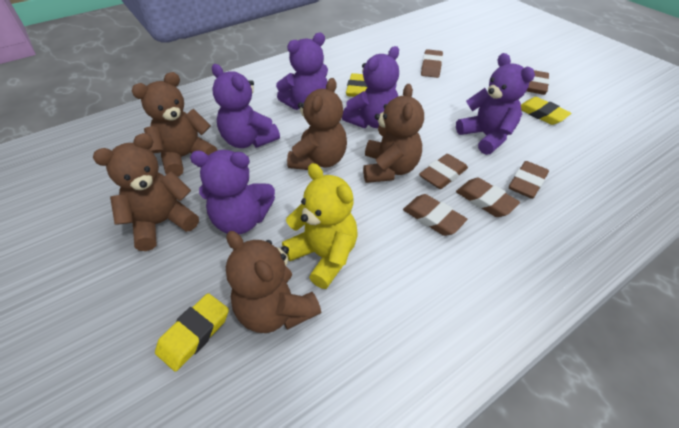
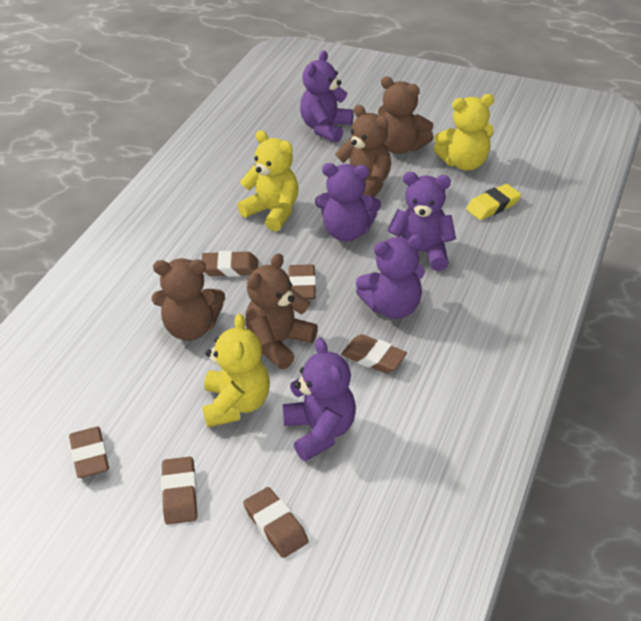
brown teddy bear: [93,133,199,251] [132,72,218,177] [226,231,321,333] [287,78,347,170] [363,84,424,183] = 5 -> [152,258,225,341] [245,253,318,369] [335,105,391,197] [378,76,434,154] = 4
yellow eraser: [155,293,229,372] [346,73,368,97] [521,97,571,125] = 3 -> [466,184,521,220] = 1
yellow teddy bear: [282,163,358,289] = 1 -> [202,313,270,428] [237,130,299,231] [434,94,494,171] = 3

